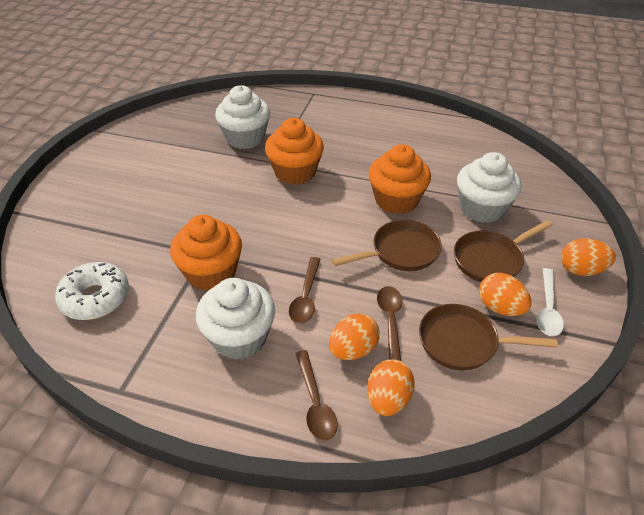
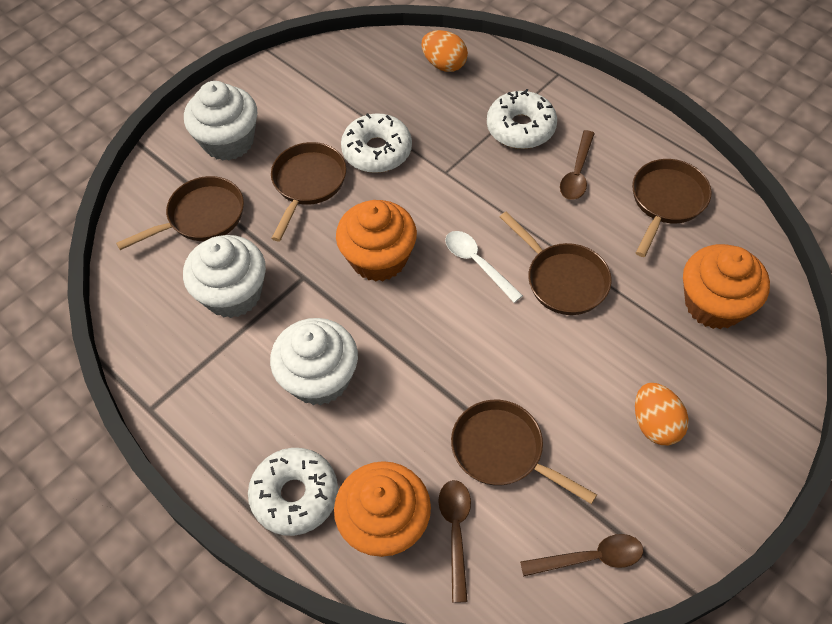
brown pan: [332,220,442,271] [419,304,558,371] [454,220,553,282] = 3 -> [116,176,244,250] [271,142,346,242] [451,400,597,504] [500,212,612,315] [632,159,712,257] = 5
orange egg: [329,314,380,360] [367,359,415,416] [479,273,531,316] [561,238,616,276] = 4 -> [421,30,468,72] [635,383,689,445] = 2
white donut: [55,262,129,320] = 1 -> [248,448,338,536] [341,113,412,173] [487,89,557,149] = 3

